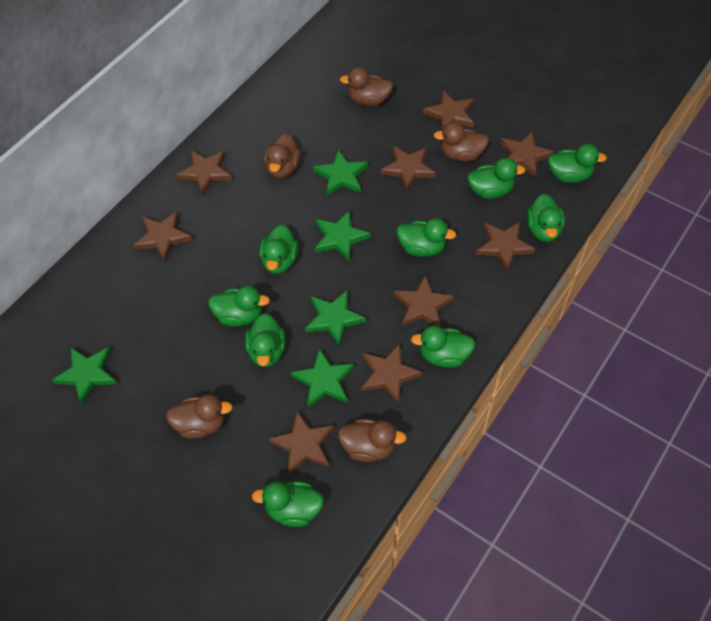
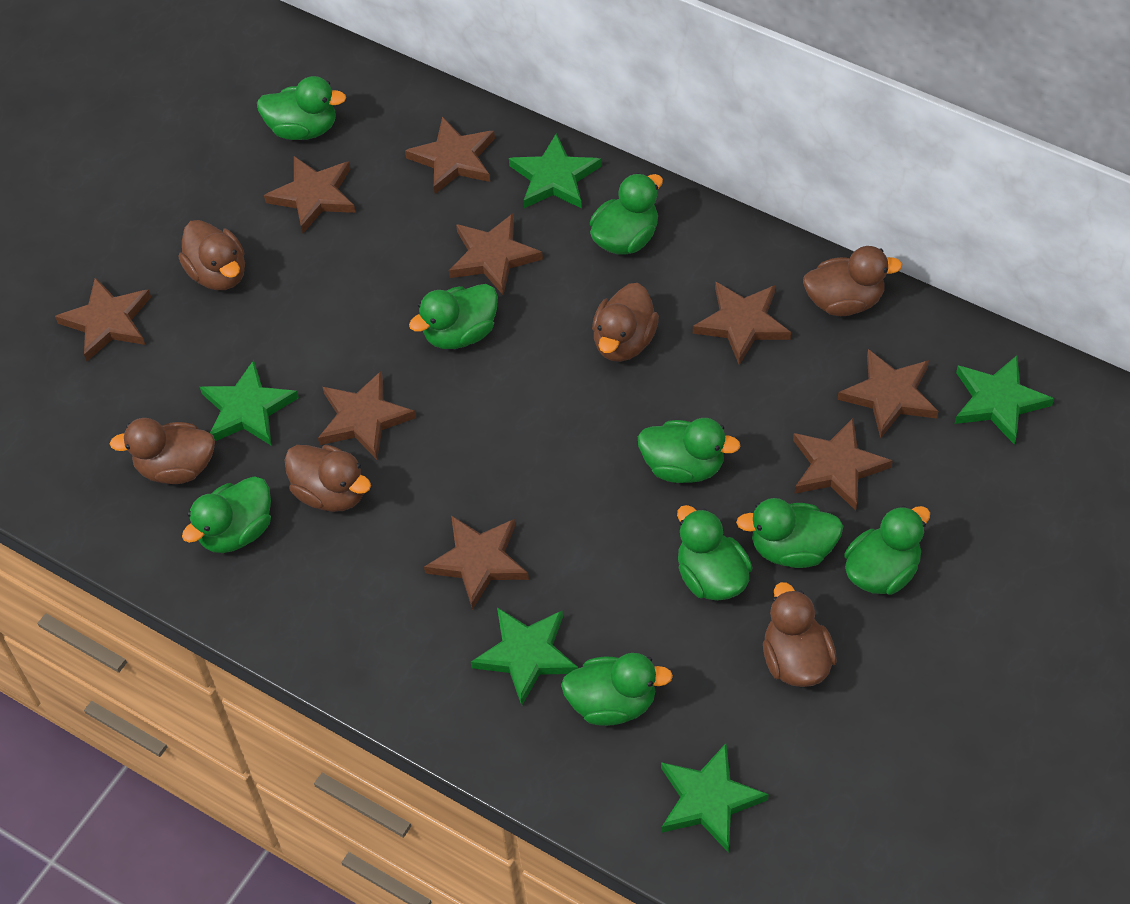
brown duck: [166,394,232,439] [264,133,301,178] [338,419,407,462] [340,67,393,106] [434,122,489,162] = 5 -> [109,418,215,484] [179,220,245,290] [285,445,371,512] [592,283,659,362] [763,582,837,687] [803,246,902,316] = 6

